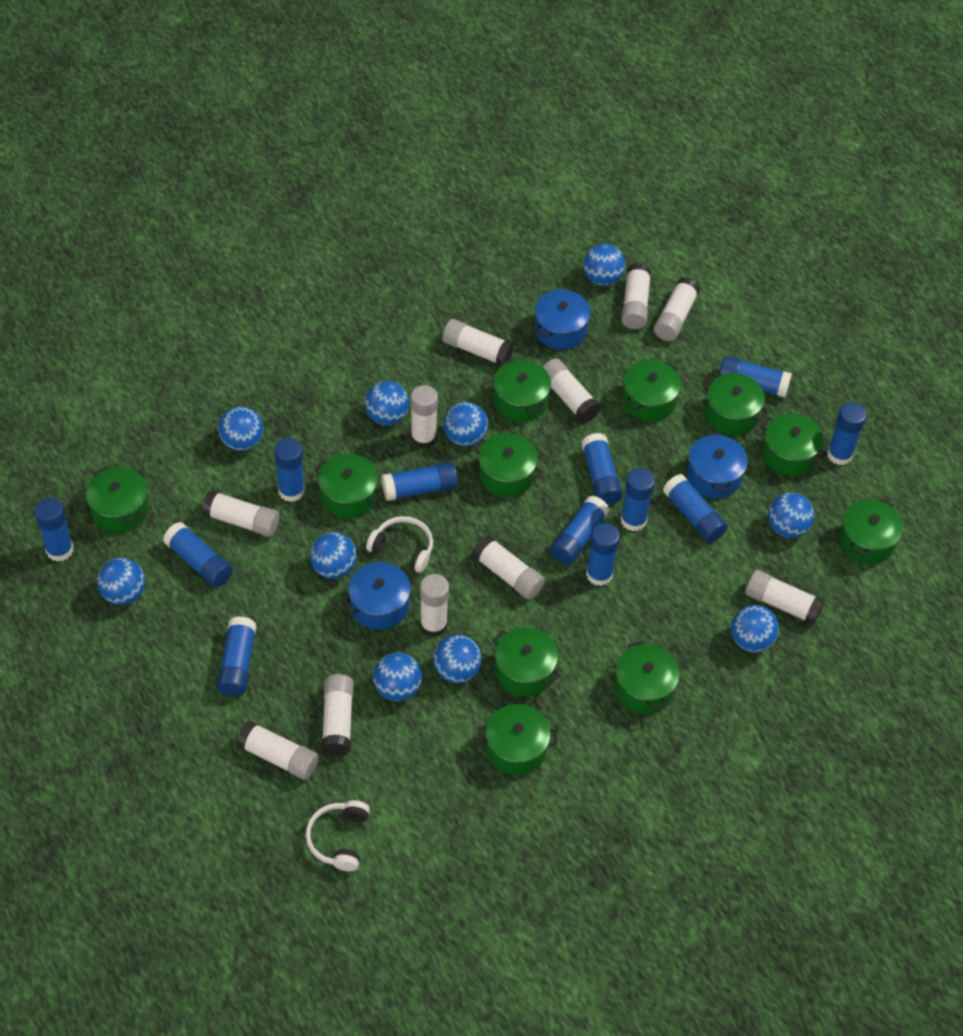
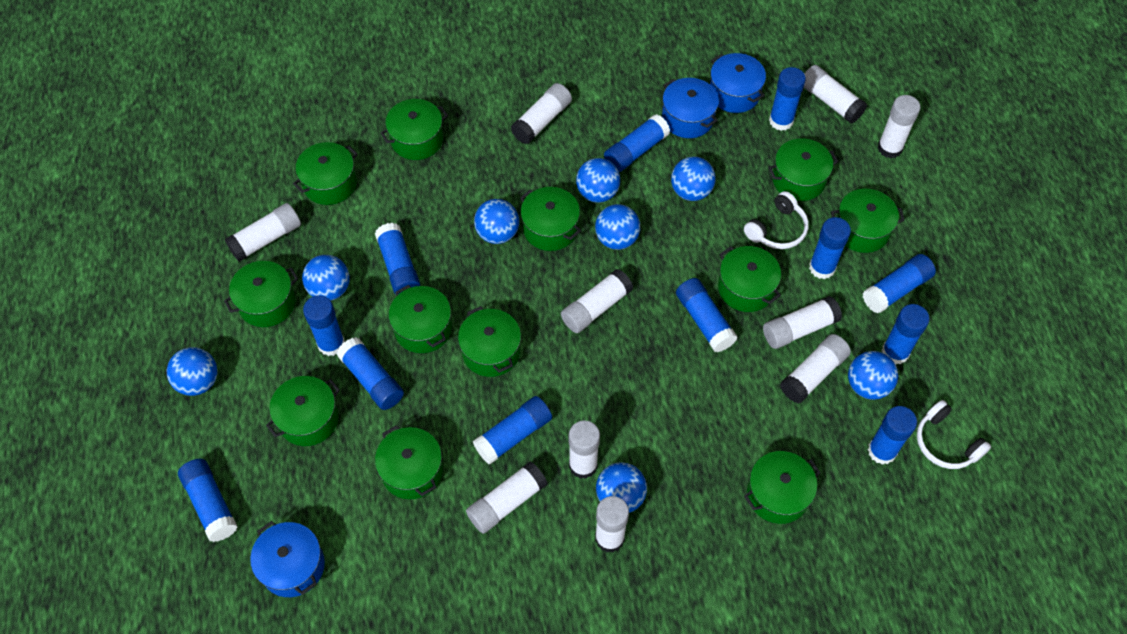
blue ball: [97,558,145,605] [218,406,263,451] [310,532,357,579] [365,381,409,425] [373,652,422,701] [433,635,482,683] [444,402,488,446] [583,244,625,286] [731,605,779,652] [768,492,814,538] = 10 -> [167,347,217,396] [302,255,349,301] [474,199,519,244] [576,158,620,203] [595,204,640,250] [596,462,647,513] [671,157,716,201] [848,351,898,400] = 8
green pot: [86,467,149,532] [314,454,383,518] [474,433,542,497] [478,704,557,775] [493,359,551,422] [493,627,560,696] [615,641,679,714] [623,360,681,422] [702,373,768,435] [760,413,827,476] [839,499,903,564] = 11 -> [224,261,298,327] [266,376,340,446] [293,142,358,205] [375,425,443,499] [381,99,448,160] [389,285,452,353] [458,306,521,377] [520,187,581,251] [718,246,781,312] [744,451,821,524] [768,138,838,201] [831,189,905,253] = 12
white glue stick: [201,490,279,537] [236,721,319,780] [321,674,354,756] [411,385,438,449] [420,574,449,637] [442,319,514,365] [472,535,545,600] [543,358,601,423] [621,263,651,329] [654,277,700,341] [745,570,825,625] = 11 -> [225,203,301,262] [466,461,548,534] [511,83,572,144] [561,269,633,333] [569,421,600,479] [595,496,629,552] [763,296,842,349] [780,334,851,403] [804,65,867,124] [877,95,920,158] = 10

